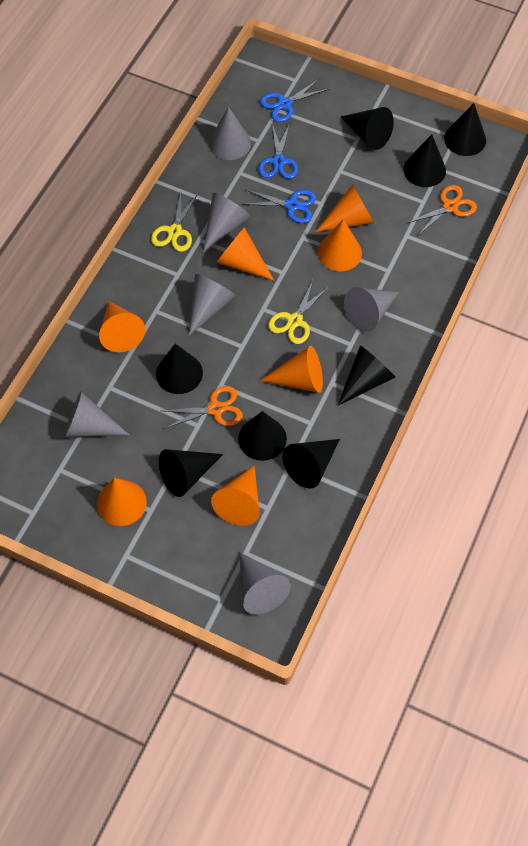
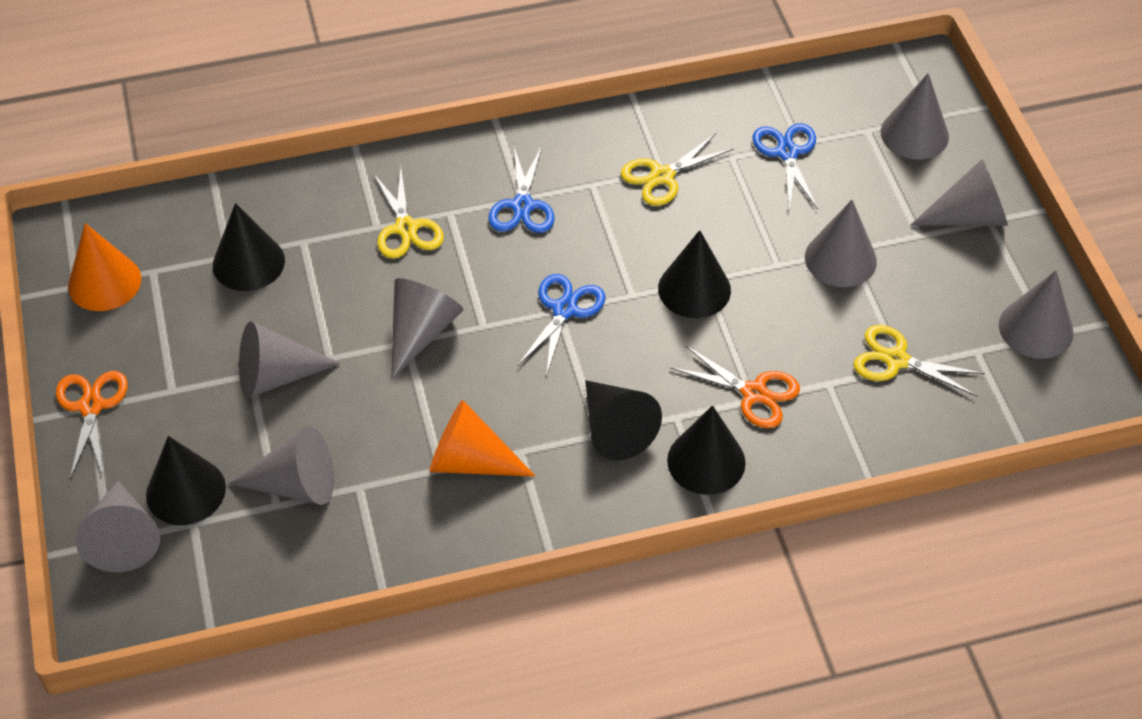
black cone: [156,343,203,394] [159,449,223,497] [238,411,287,461] [282,439,340,489] [337,346,395,406] [341,107,394,150] [403,134,446,187] [444,103,486,156] = 8 -> [146,436,226,525] [213,203,285,291] [585,380,662,460] [658,230,731,318] [667,405,746,495] = 5
grey cone: [64,392,129,437] [189,274,236,336] [203,193,251,252] [209,107,251,160] [239,552,291,615] [344,287,399,332] = 6 -> [75,481,160,572] [228,426,334,505] [239,321,341,398] [391,278,463,380] [805,200,877,287] [881,73,949,160] [910,159,1008,226] [999,270,1074,359] = 8
orange cone: [97,478,147,526] [99,301,145,352] [211,466,260,526] [216,227,274,281] [260,346,323,393] [315,184,374,232] [318,219,362,271] = 7 -> [68,223,141,311] [430,400,535,476] = 2
yellow scissors: [151,192,198,252] [268,280,330,344] = 2 -> [373,167,444,259] [621,133,734,206] [853,325,985,396] = 3

